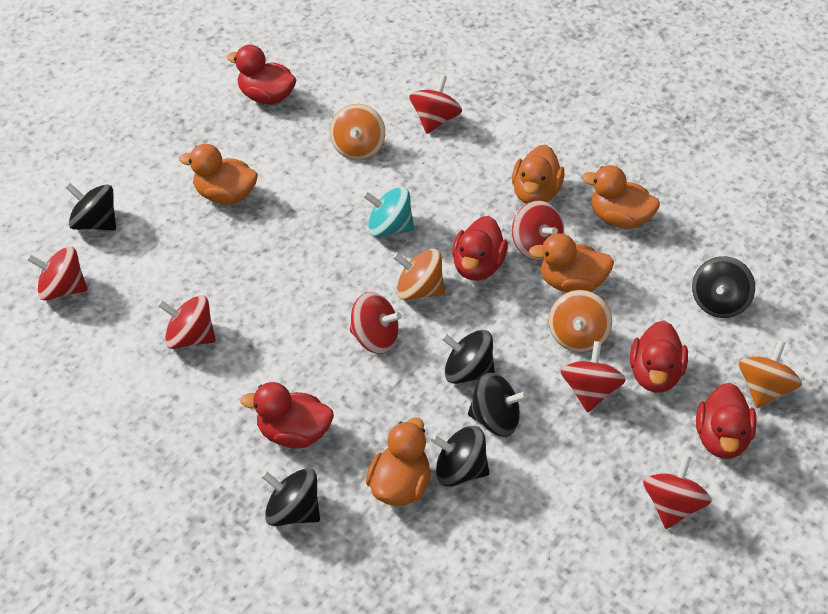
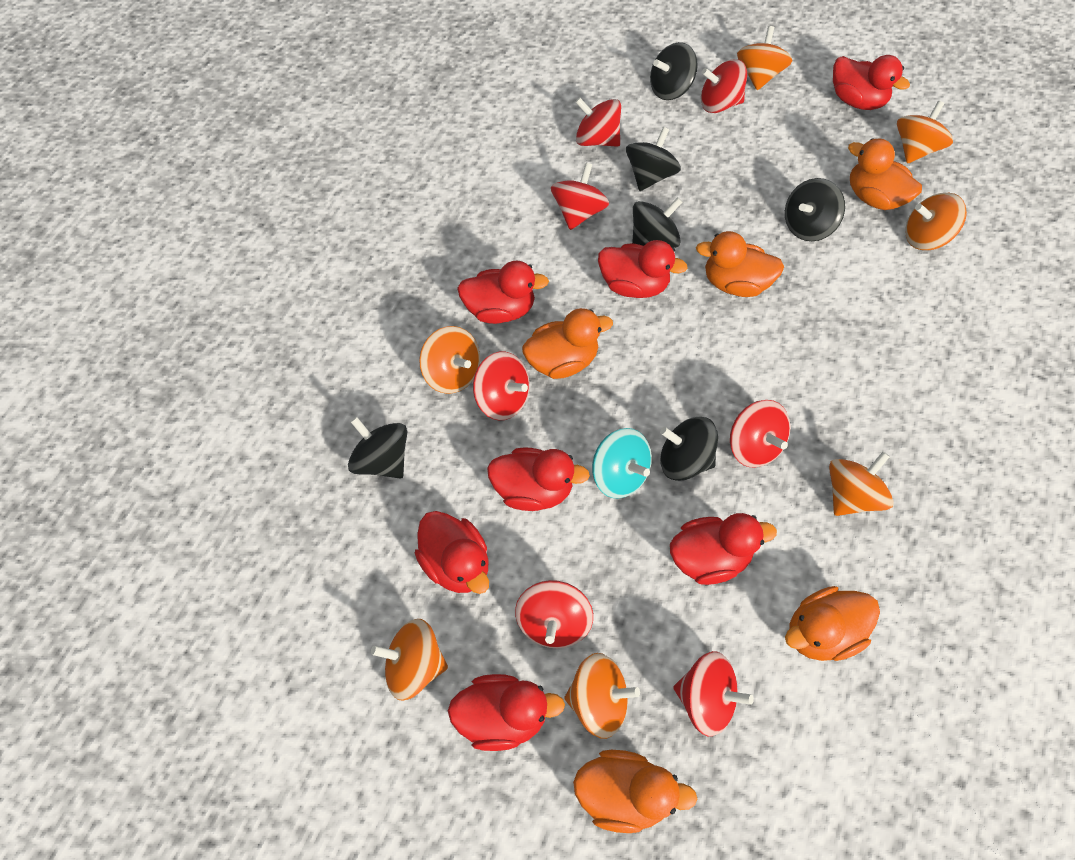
orange spinning top: [330,104,385,160] [393,249,445,300] [549,290,612,352] [739,340,802,408] = 4 -> [371,619,448,701] [419,326,480,394] [564,653,640,739] [737,26,792,90] [829,452,894,516] [897,101,953,163] [905,193,967,250] = 7
red duck: [227,45,296,105] [240,382,334,449] [452,216,508,281] [630,321,688,392] [696,383,757,459] = 5 -> [415,511,489,594] [448,674,565,751] [457,260,549,324] [487,448,590,511] [598,240,688,298] [670,513,777,585] [833,55,910,110] = 7

